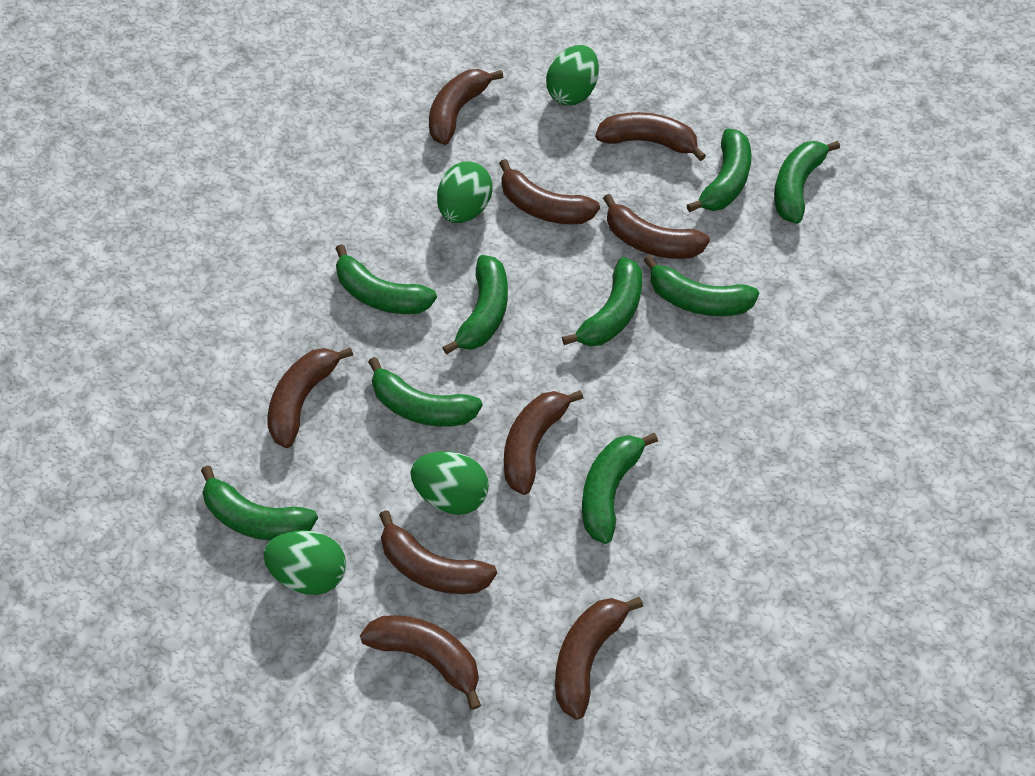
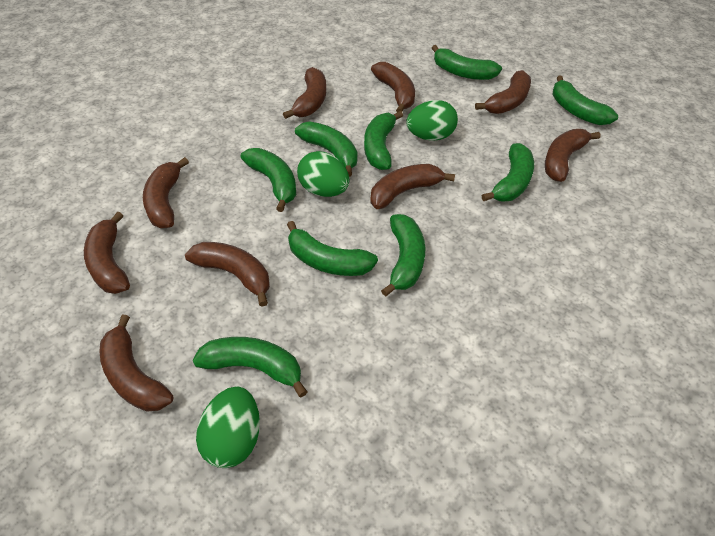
green egg: [263,530,346,595] [411,451,489,515] [437,161,493,223] [546,45,599,105] = 4 -> [196,386,260,468] [297,151,350,197] [406,100,458,141] = 3

